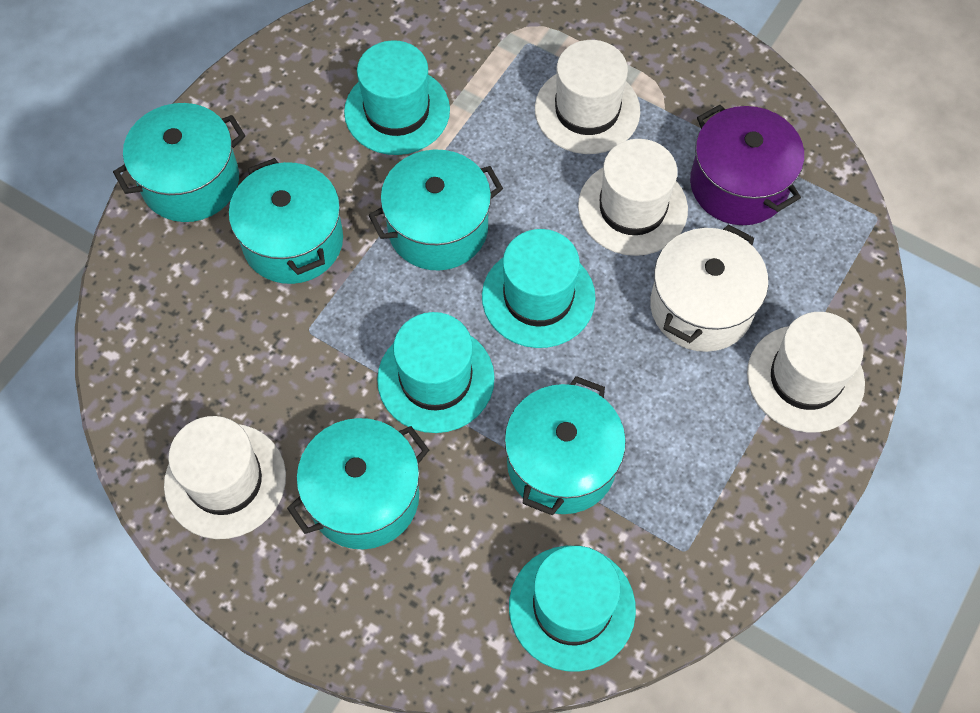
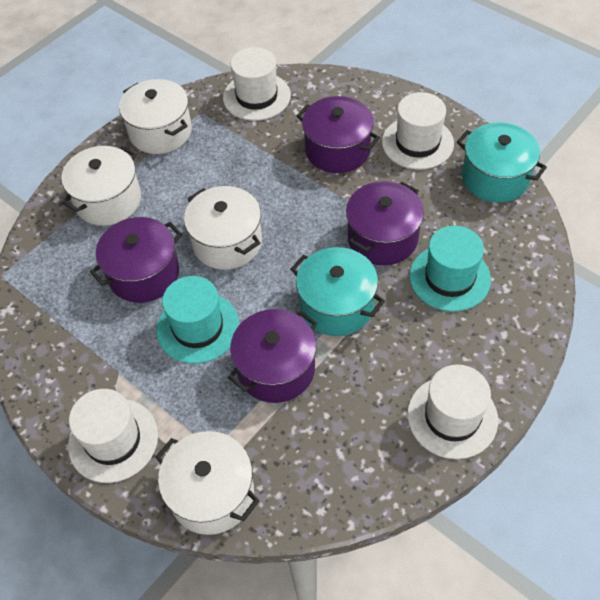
purple pot: [690,105,804,225] = 1 -> [90,217,182,303] [228,309,318,403] [297,96,380,173] [346,181,424,265] = 4
turquoise hat: [344,40,450,155] [377,312,495,433] [482,229,596,348] [509,546,636,672] = 4 -> [156,276,239,364] [409,226,491,312] = 2
turquoise pot: [113,103,245,222] [229,158,343,284] [287,418,429,550] [369,150,503,271] [504,376,626,515] = 5 -> [291,247,385,336] [457,122,547,203] = 2
white pot: [650,224,768,352] = 1 -> [61,146,141,226] [119,79,192,154] [155,431,259,535] [184,186,262,270] = 4

